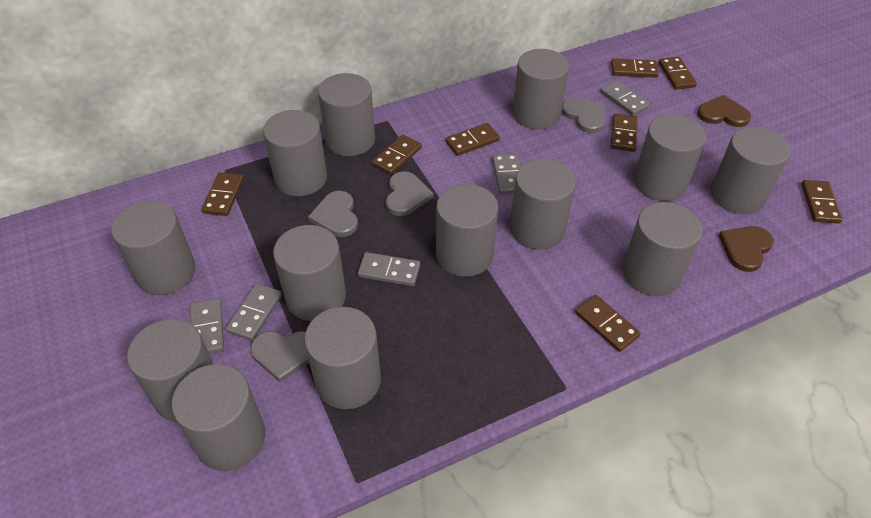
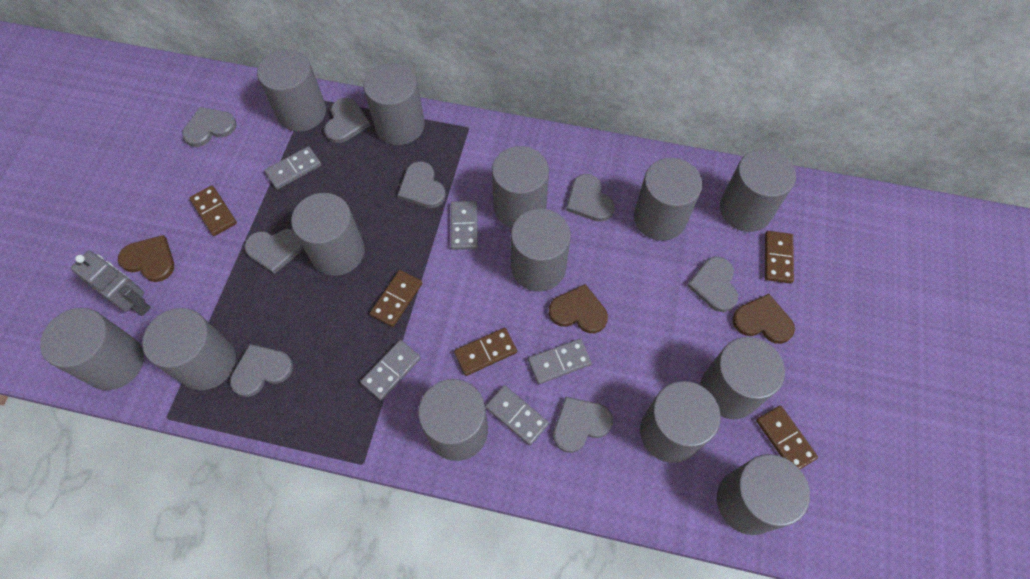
brown domino: [201,172,244,216] [372,135,422,175] [445,123,500,156] [575,295,641,352] [610,113,638,152] [611,58,659,78] [658,57,697,89] [801,180,843,223] = 8 -> [190,185,237,236] [370,270,422,327] [454,328,517,376] [756,406,818,469] [765,231,794,283] = 5
brown heart: [697,95,751,127] [719,226,774,272] = 2 -> [118,235,174,282] [549,284,608,333] [732,294,795,344] = 3
grey heart: [250,331,309,383] [308,191,358,237] [386,171,434,216] [561,98,605,133] = 4 -> [182,107,237,147] [230,344,293,397] [244,229,303,274] [324,98,370,143] [397,161,446,208] [553,397,613,453] [566,174,615,222] [687,257,738,312] = 8
grey robot: none = 0 -> [71,251,151,316] = 1

